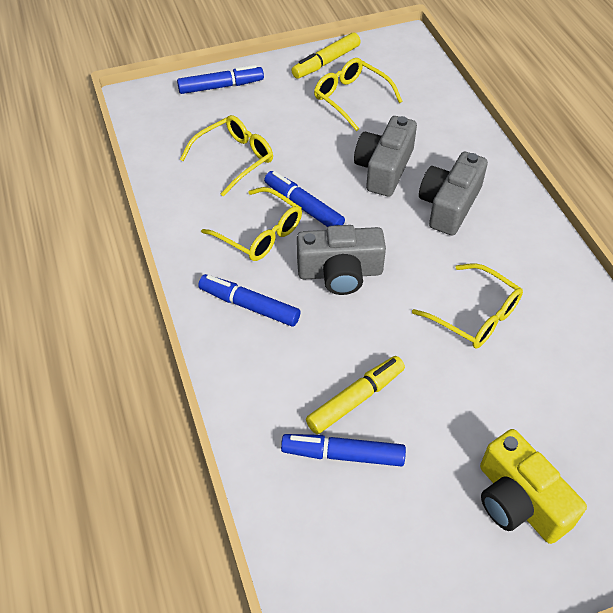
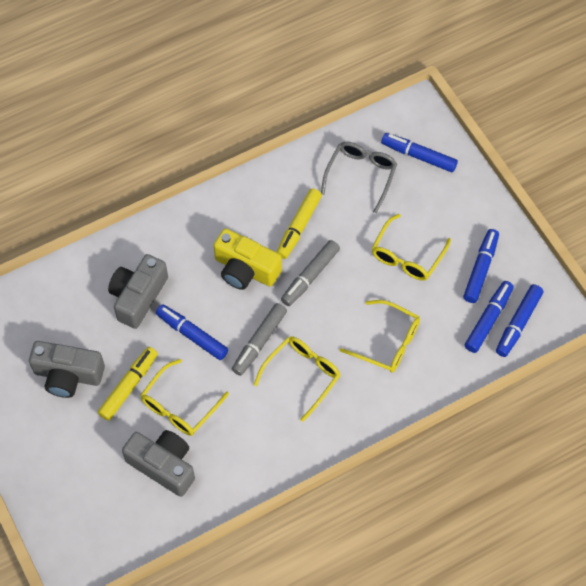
blue marker: [177,65,264,94] [198,274,301,327] [264,171,345,227] [281,434,406,466] = 4 -> [156,304,228,360] [381,133,458,172] [463,229,499,303] [465,281,514,353] [496,284,543,357] = 5
grey glasses: none = 0 -> [321,142,397,213] = 1
grey marker: none = 0 -> [232,303,287,376] [281,240,340,306] = 2

